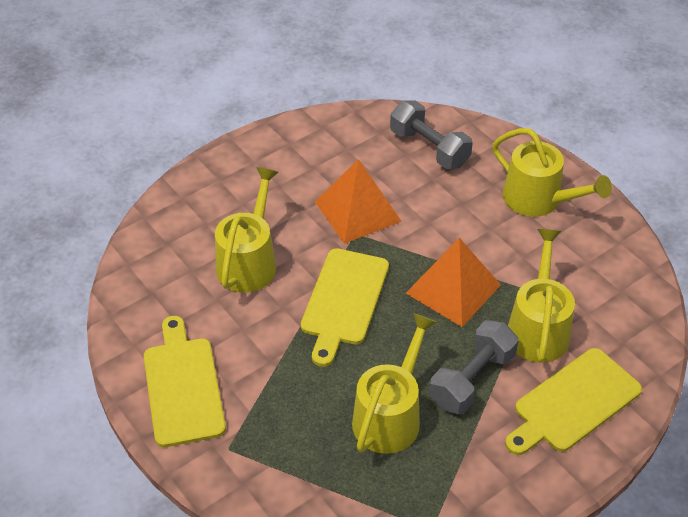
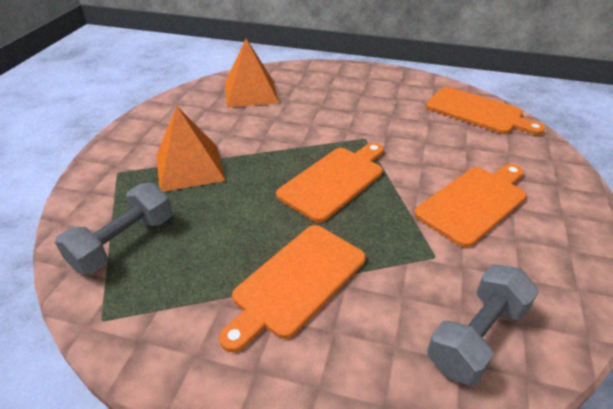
orange cutting board: none = 0 -> [219,225,366,353] [276,143,384,222] [414,164,526,248] [426,87,545,135] = 4
yellow cutting board: [144,316,226,447] [301,248,389,367] [505,348,642,455] = 3 -> none = 0
yellow watering can: [215,167,278,293] [352,313,437,454] [492,128,612,217] [508,229,575,363] = 4 -> none = 0

